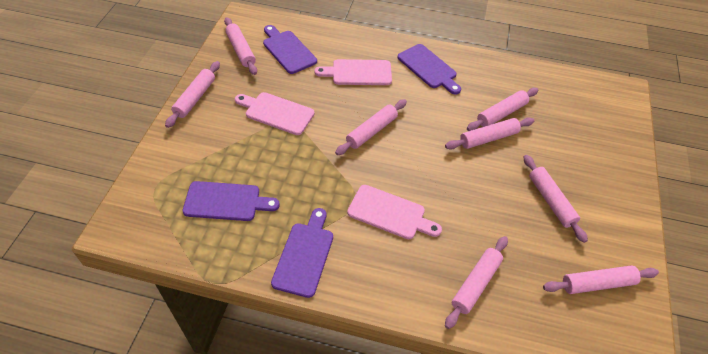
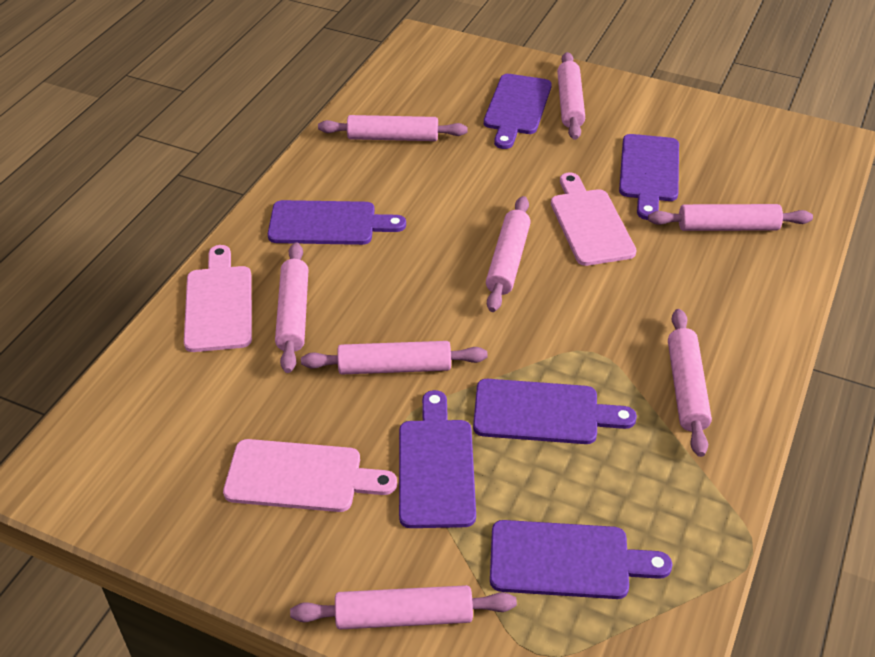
purple cutting board: [183,181,280,221] [263,25,317,74] [271,208,333,298] [397,44,461,94] = 4 -> [268,200,406,245] [399,390,476,528] [473,379,637,444] [484,74,552,149] [490,520,672,599] [619,134,679,220] = 6

